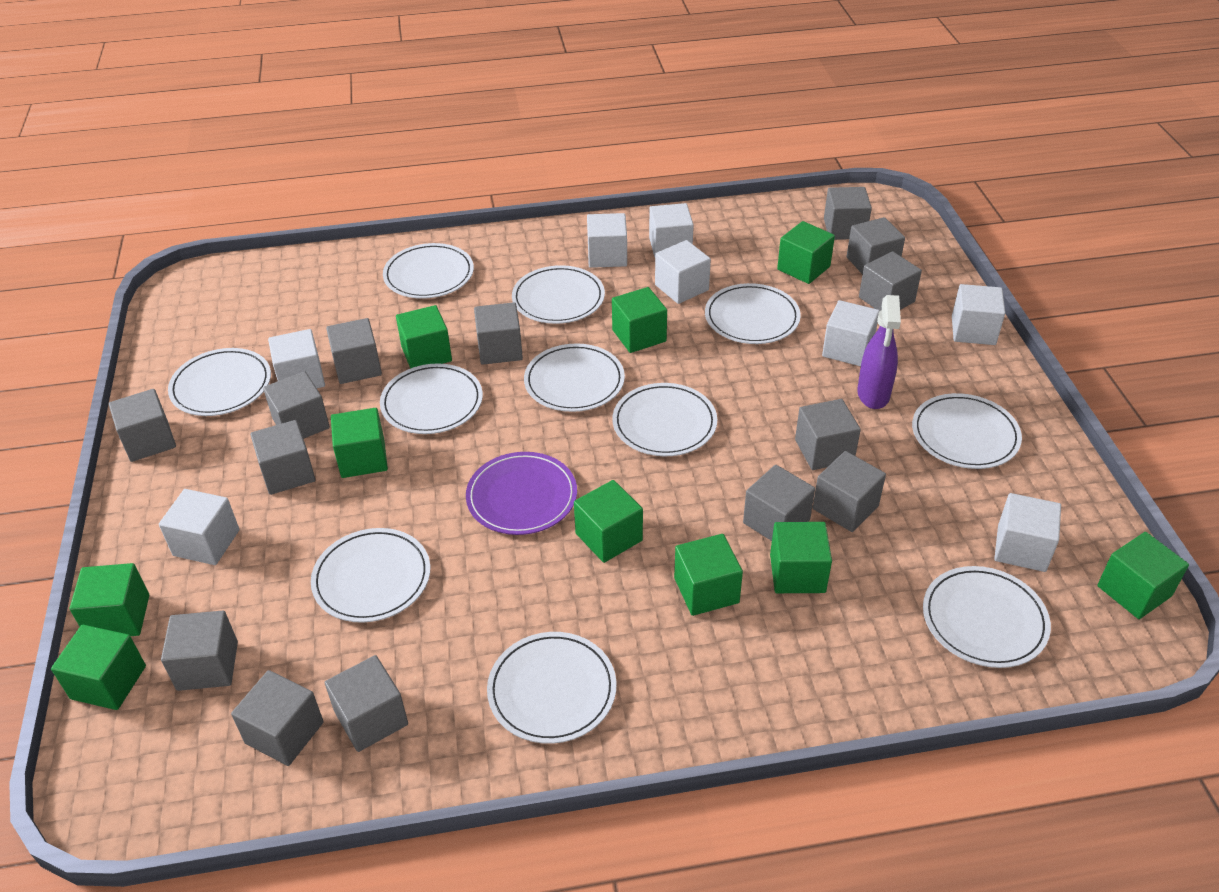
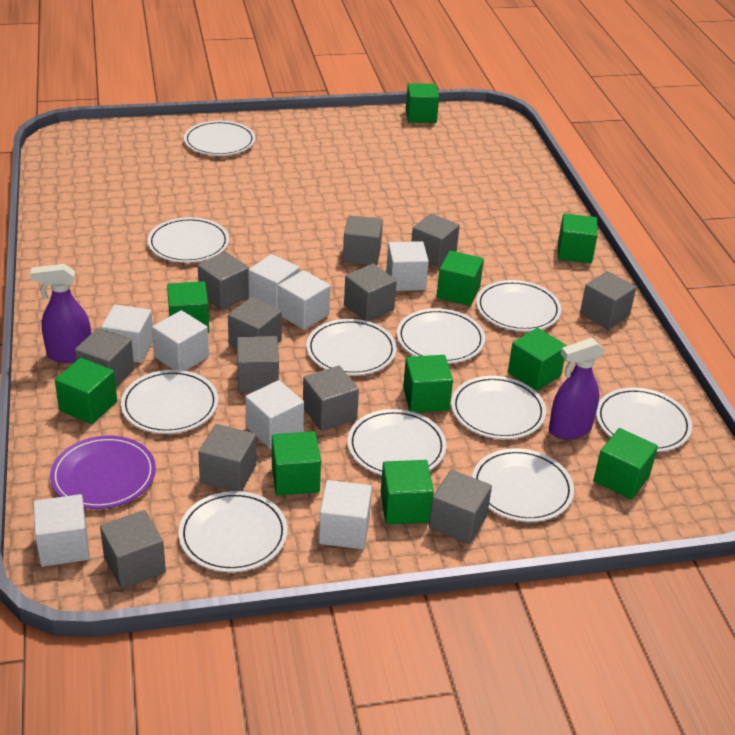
grey cube: [109,389,176,462] [161,611,238,691] [231,670,324,766] [250,420,316,495] [263,371,330,439] [325,655,408,752] [326,318,382,384] [474,302,523,365] [743,465,815,541] [795,399,861,470] [813,451,886,532] [824,187,872,240] [847,217,905,274] [859,251,922,311] = 14 -> [75,328,134,388] [100,510,166,589] [198,252,249,310] [198,424,257,491] [228,297,282,349] [237,336,279,392] [303,366,359,431] [343,215,383,266] [344,264,397,321] [411,213,460,268] [429,470,492,544] [580,271,636,329] = 12
purple spray bottle: [857,295,901,409] = 1 -> [30,264,91,363] [549,338,604,440] = 2

